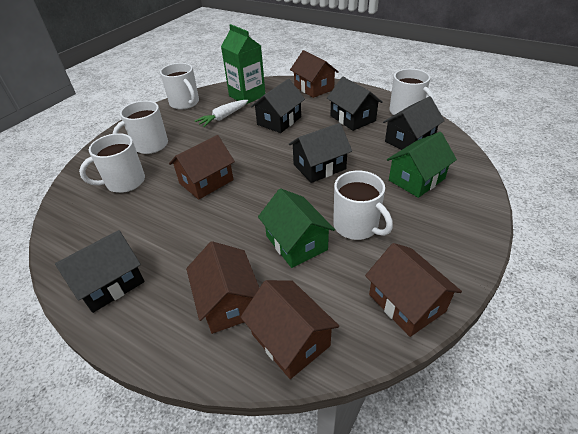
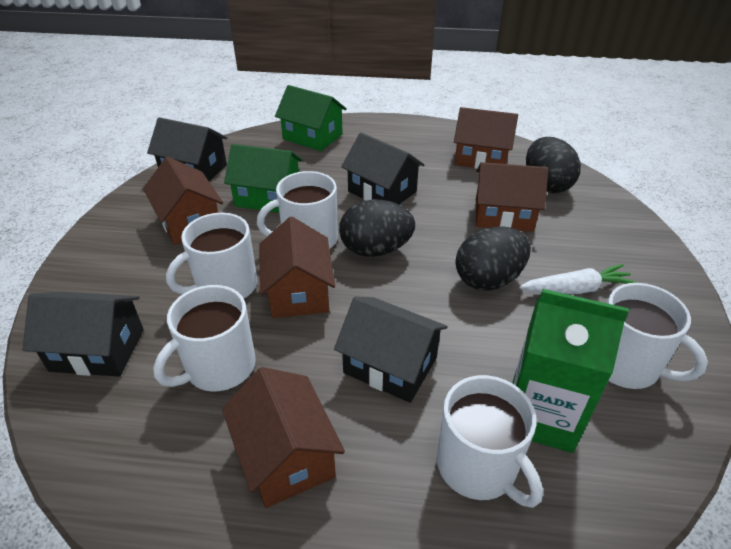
black egg: none = 0 -> [339,199,415,257] [455,226,531,291] [526,137,581,193] = 3
black house: [55,230,145,313] [251,79,305,133] [289,123,352,183] [327,77,383,131] [383,96,445,150] = 5 -> [23,292,144,377] [147,117,228,181] [334,296,448,403] [341,132,424,204] = 4

